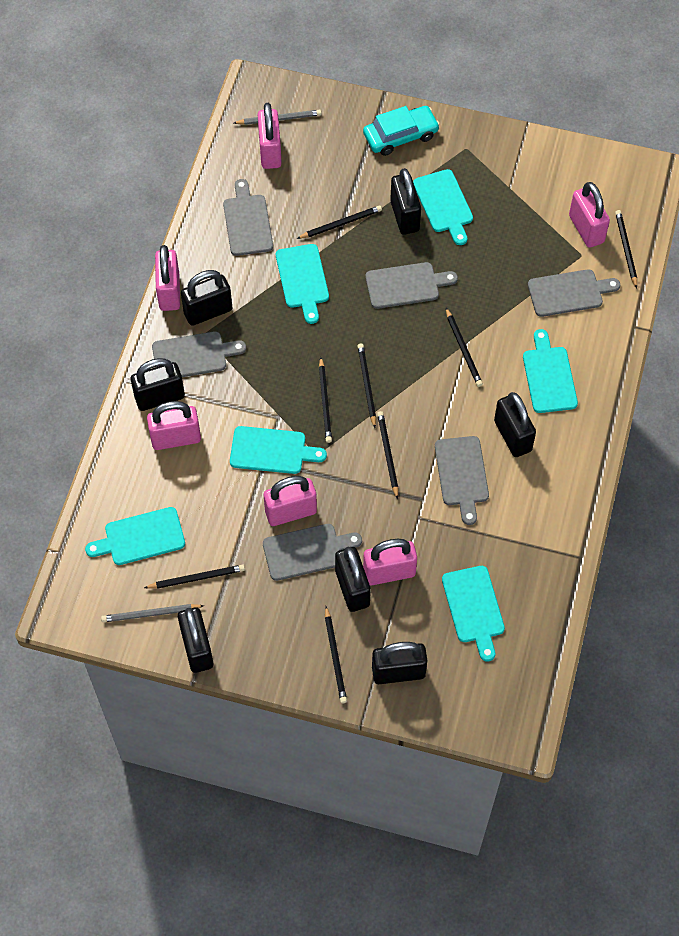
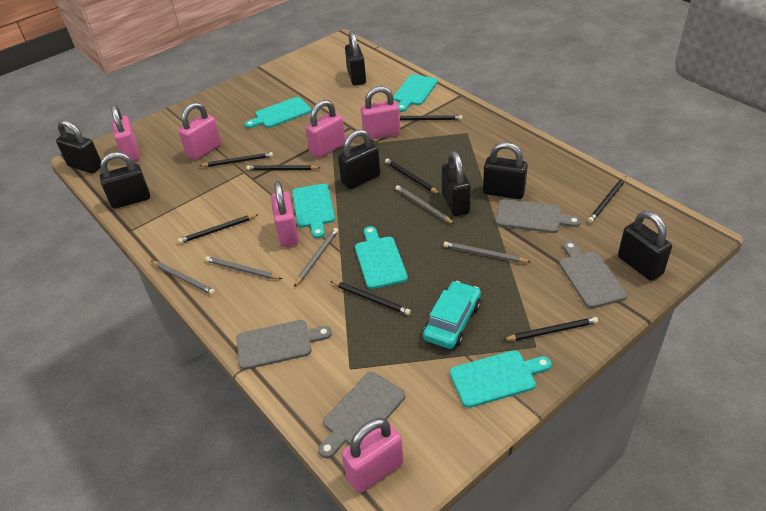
grey cutting board: [152,331,246,377] [223,179,273,256] [263,524,362,581] [365,262,458,309] [435,436,489,525] [528,269,620,317] = 6 -> [236,320,332,370] [319,372,405,458] [495,199,581,233] [559,241,627,308] = 4
grey pencil: [101,604,204,622] [234,110,322,125] = 2 -> [151,261,215,295] [205,256,282,279] [294,228,338,287] [395,185,454,224] [444,241,530,263] = 5
turquoise cutting board: [85,507,185,565] [230,426,327,474] [276,244,329,324] [413,169,473,245] [442,566,505,662] [523,329,578,413] = 6 -> [245,97,311,128] [292,184,335,238] [355,226,408,289] [393,74,438,112] [450,350,552,408] = 5

